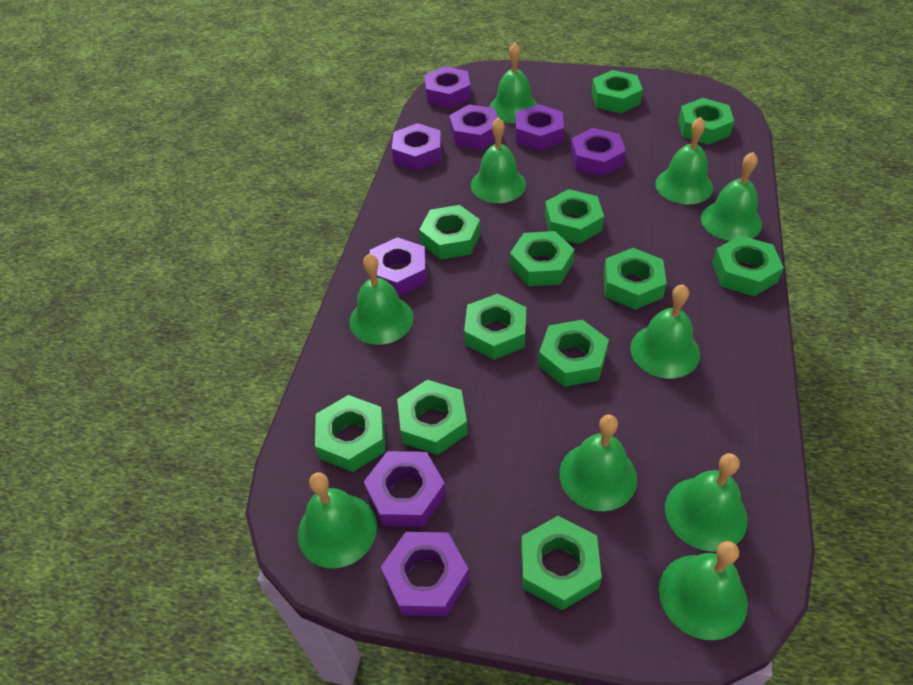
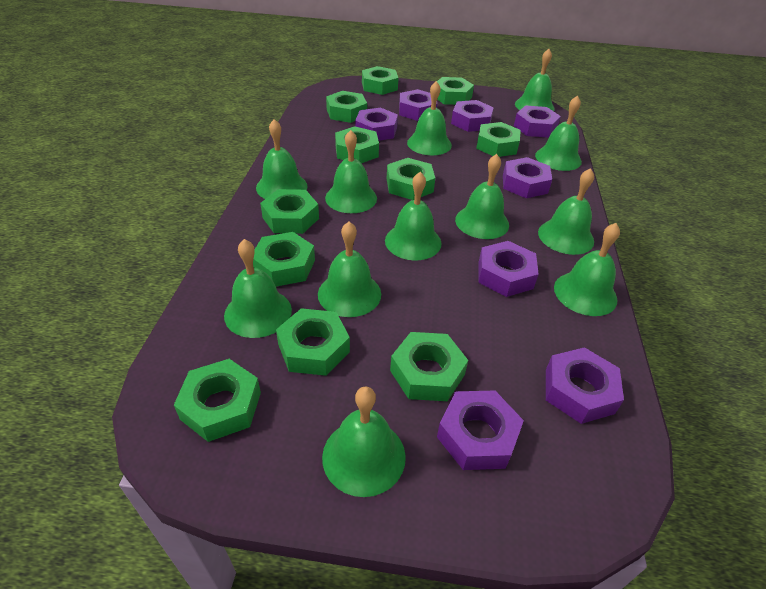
green bell: [298,472,377,568] [349,254,413,345] [471,118,526,203] [489,42,538,124] [559,415,637,511] [630,284,700,379] [655,117,713,204] [659,541,748,640] [665,453,748,552] [701,152,762,241] = 10 -> [224,239,292,338] [256,119,308,199] [318,222,381,317] [322,386,406,497] [325,130,377,213] [385,172,442,260] [407,81,452,155] [455,154,509,239] [515,49,555,111] [535,96,582,171] [538,168,594,255] [554,223,620,316] = 12
green nut: [315,395,385,472] [397,380,468,455] [419,205,480,260] [464,294,526,360] [510,231,574,286] [521,516,602,610] [538,320,609,387] [545,189,604,244] [591,70,643,113] [603,248,667,310] [678,98,734,145] [712,235,784,296] = 12 -> [174,359,261,442] [253,232,315,287] [260,189,319,234] [276,308,350,376] [326,91,367,123] [335,126,379,163] [362,66,398,95] [387,158,435,200] [390,332,468,401] [437,77,474,105] [476,122,521,157] = 11

